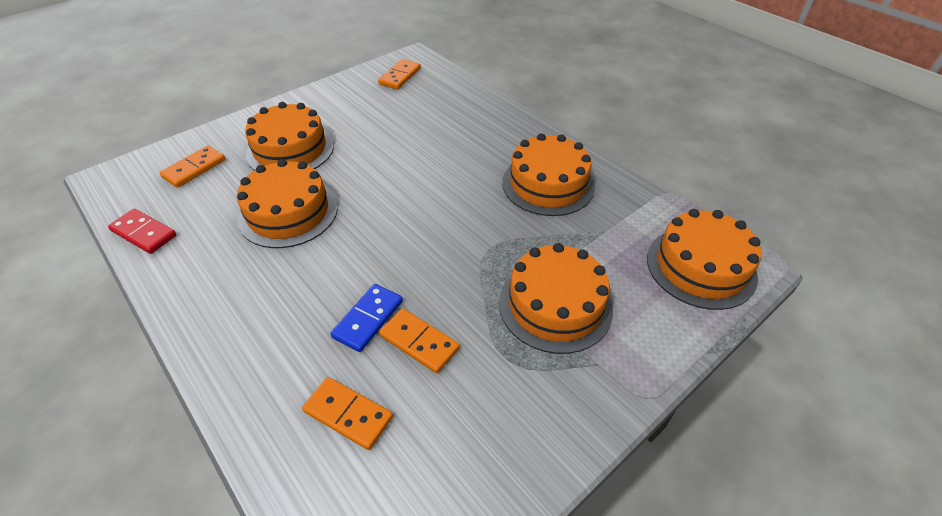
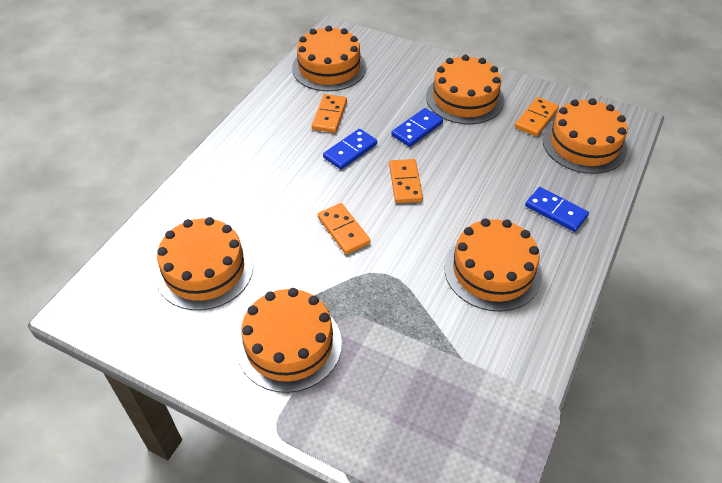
blue domino: [330,284,403,352] = 1 -> [323,129,377,170] [391,108,443,147] [525,187,589,232] = 3
orange cake: [237,159,338,248] [245,102,334,171] [499,243,613,354] [502,133,595,216] [647,209,762,310] = 5 -> [155,217,253,310] [237,288,342,393] [292,26,366,91] [426,55,504,124] [444,218,542,312] [542,98,627,174] = 6
red domino: [108,209,176,254] = 1 -> none = 0

